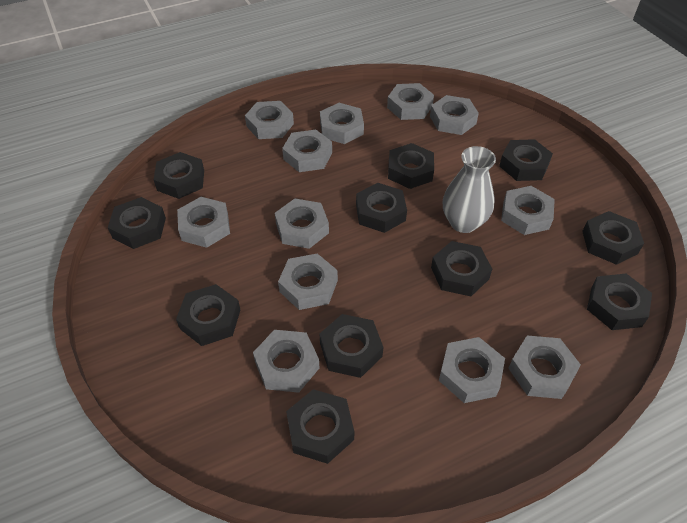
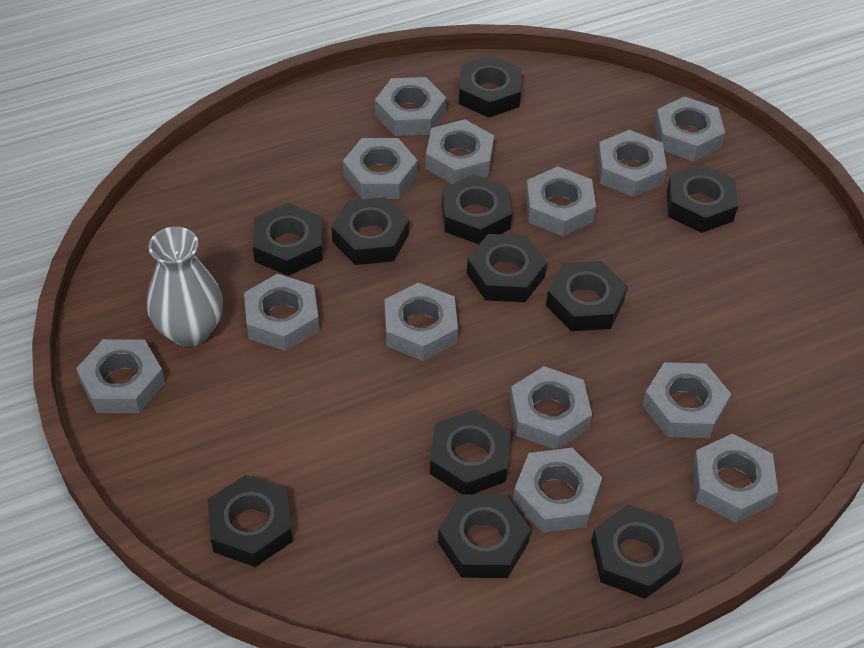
grey nut: [177,197,230,248] [245,101,294,139] [253,330,320,393] [275,198,329,249] [278,254,338,310] [282,130,332,172] [320,103,364,144] [387,83,434,120] [430,95,479,135] [439,337,505,403] [501,186,555,235] [508,336,581,399] = 12 -> [76,339,165,413] [244,274,319,351] [343,138,418,199] [375,77,446,136] [384,282,458,361] [426,119,494,184] [509,366,592,450] [513,448,603,533] [525,166,596,236] [597,130,667,197] [642,362,731,438] [654,96,725,161] [692,434,778,523] = 13

